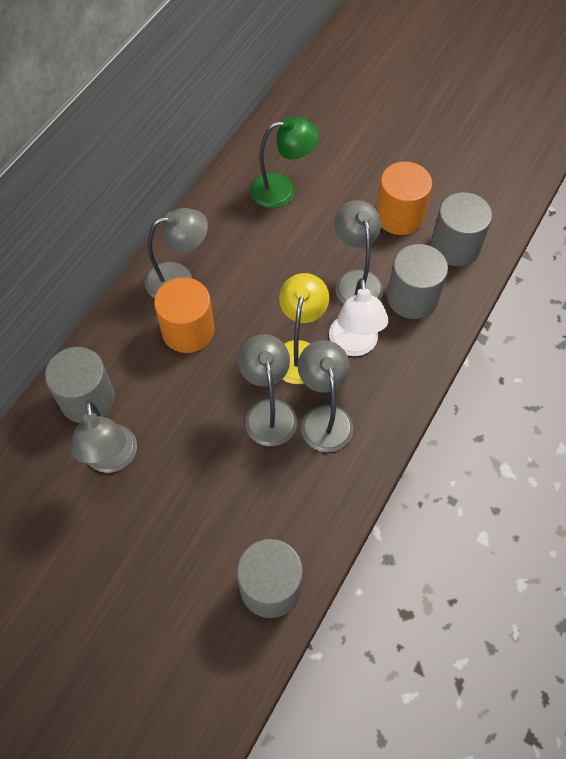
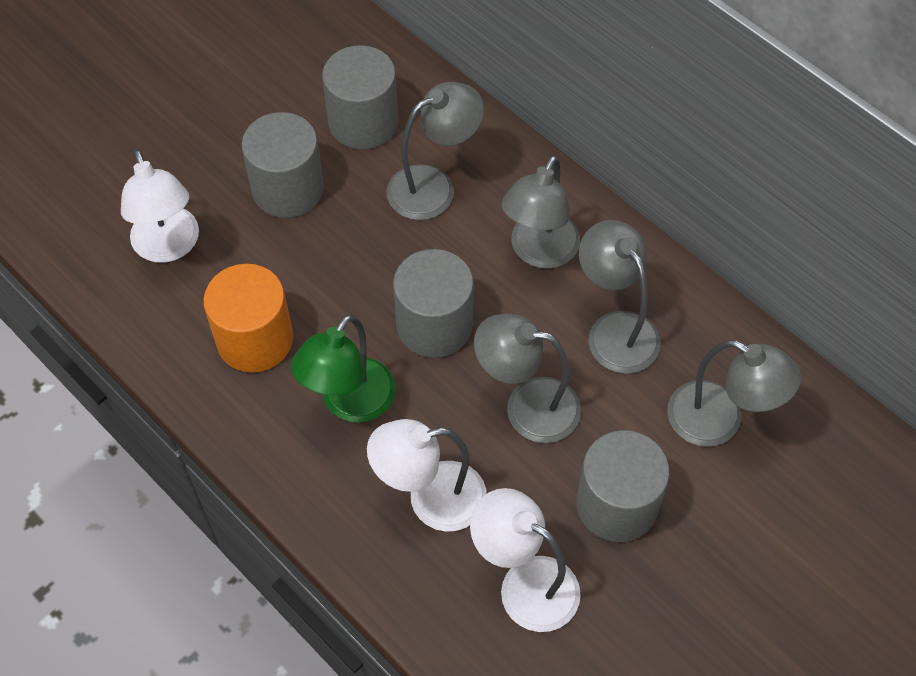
orange cylinder: [154,277,214,353] [376,162,432,235] = 2 -> [203,264,293,373] = 1
white lamp: [329,278,389,356] = 1 -> [121,149,199,263] [367,419,487,532] [470,488,581,632] = 3
yellow lamp: [279,273,329,384] = 1 -> none = 0

